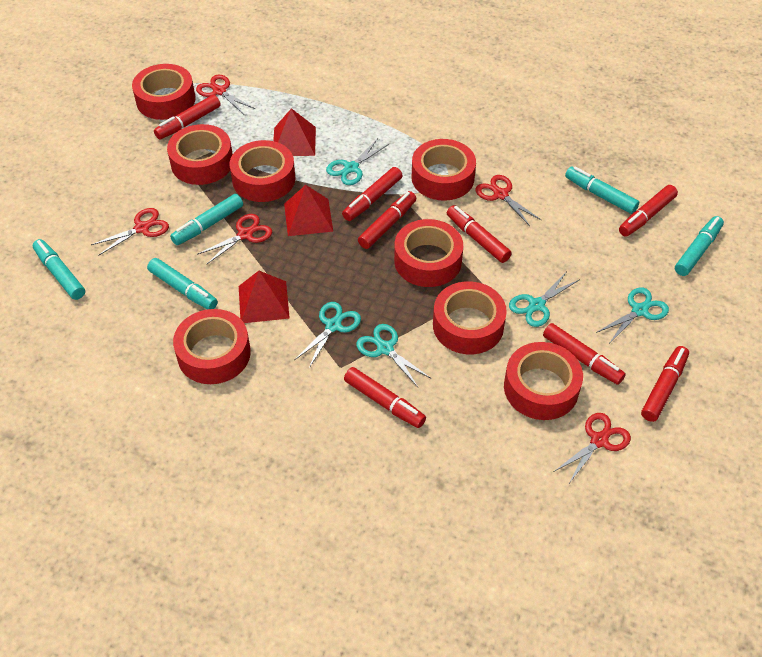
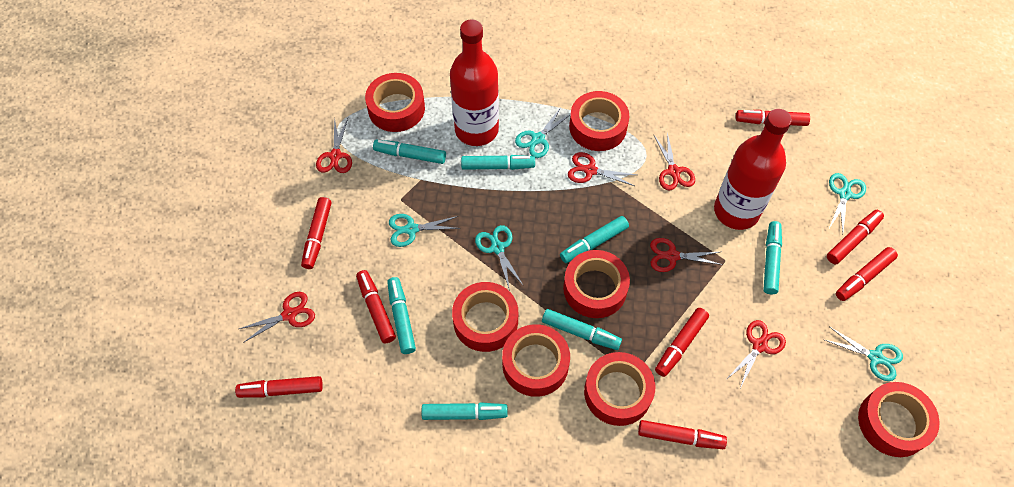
red bottle: none = 0 -> [450,19,499,146] [714,109,792,230] = 2
red pyramid: [239,271,290,323] [273,108,316,156] [284,185,333,236] = 3 -> none = 0
red scissors: [91,208,169,256] [196,75,255,114] [197,214,272,264] [475,175,542,226] [555,413,631,485] = 5 -> [239,292,315,343] [316,117,352,173] [568,152,637,186] [650,238,723,272] [654,132,695,190] [728,320,786,388] = 6
red tape: [132,64,196,120] [167,124,233,185] [173,309,251,384] [230,140,295,202] [394,219,463,287] [411,139,476,201] [433,281,507,354] [504,342,583,420] = 8 -> [365,73,425,132] [452,282,518,352] [502,324,570,397] [563,250,630,318] [569,91,629,151] [584,352,655,426] [858,382,940,457] = 7
turquoise marker: [33,239,85,300] [147,258,218,309] [170,194,243,245] [565,167,639,214] [675,216,724,276] = 5 -> [373,140,446,164] [387,277,416,354] [421,402,507,420] [461,155,535,170] [542,309,622,350] [560,216,629,263] [763,221,782,294] = 7

